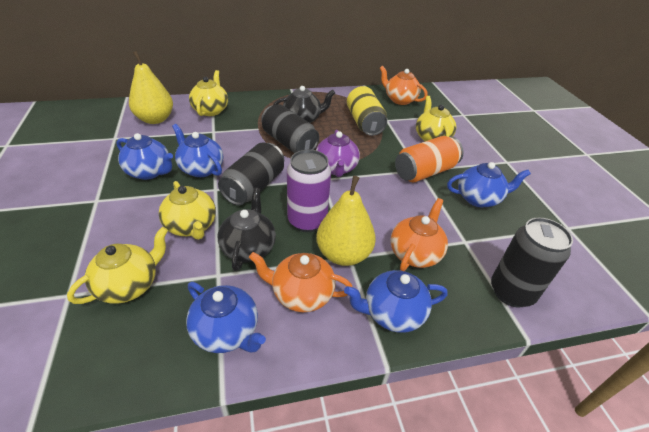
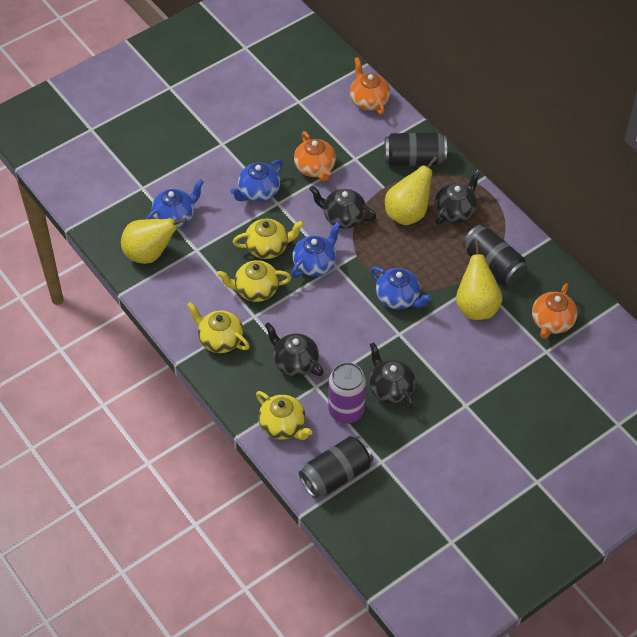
black teapot: [218,188,276,271] [273,86,335,123] = 2 -> [265,322,324,377] [309,186,376,229] [369,342,416,409] [434,170,480,225] = 4
blue teapot: [116,133,173,180] [172,124,223,177] [186,282,266,353] [344,270,448,333] [447,162,531,207] = 5 -> [146,179,204,228] [230,160,283,202] [291,222,341,278] [370,267,431,310] = 4
orange can: [395,136,463,182] = 1 -> none = 0
purple teapot: [316,130,360,177] = 1 -> none = 0
yellow can: [347,86,387,136] = 1 -> none = 0
yellow pear: [129,51,173,124] [316,176,376,266] = 2 -> [121,218,187,264] [385,156,438,225] [456,241,502,320] = 3

